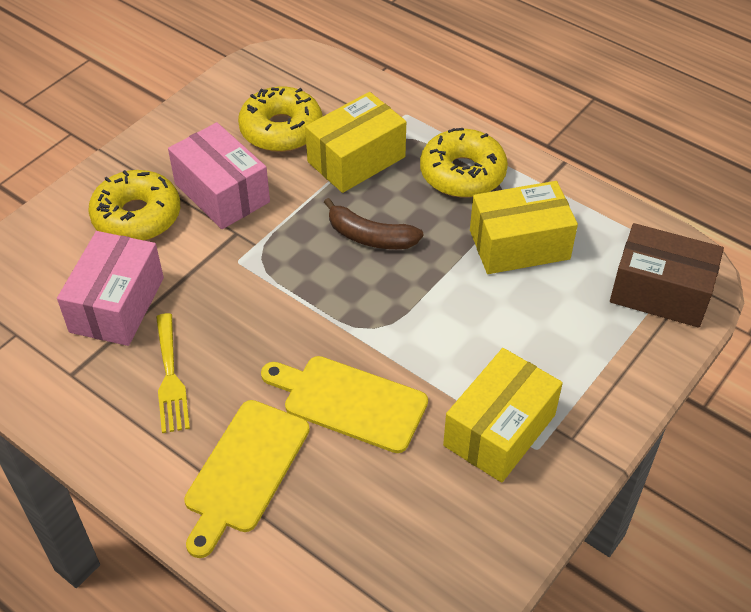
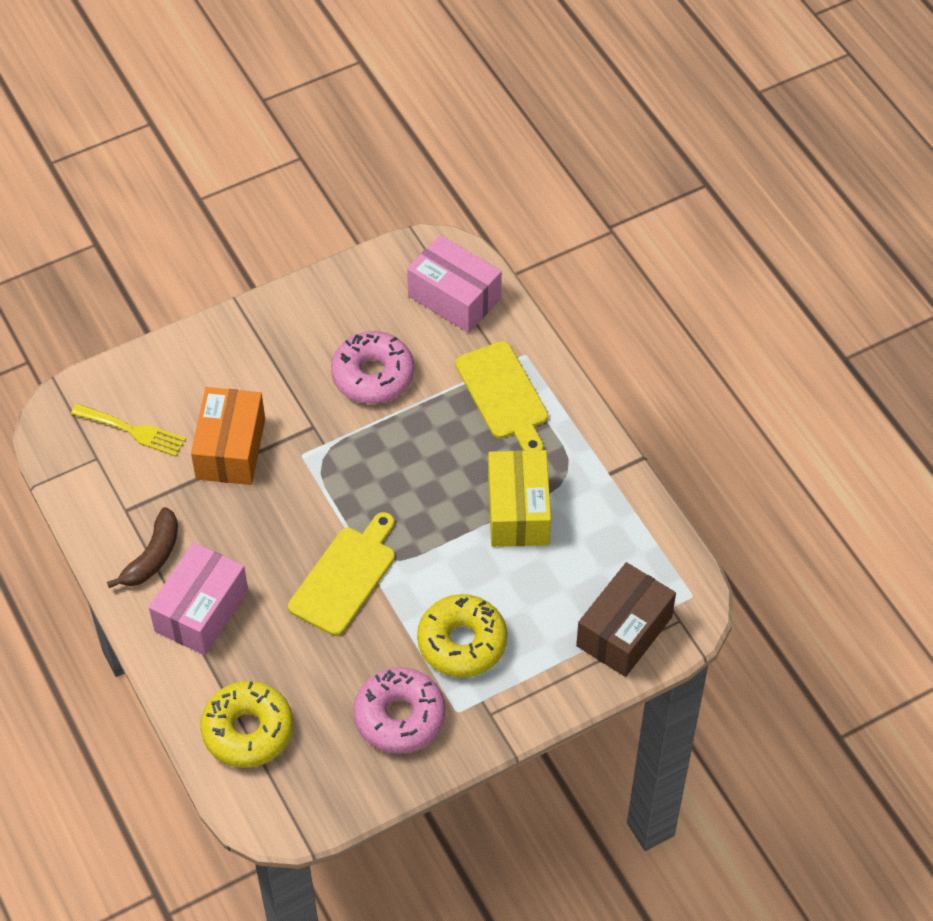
orange box: none = 0 -> [191,387,265,485] = 1
pink donut: none = 0 -> [331,331,414,404] [354,667,446,754] = 2
yellow box: [305,92,406,193] [443,348,563,483] [470,181,578,274] = 3 -> [488,450,551,547] = 1
yellow donut: [88,170,180,241] [238,87,323,152] [420,128,508,197] = 3 -> [200,681,293,768] [417,594,507,677] = 2

